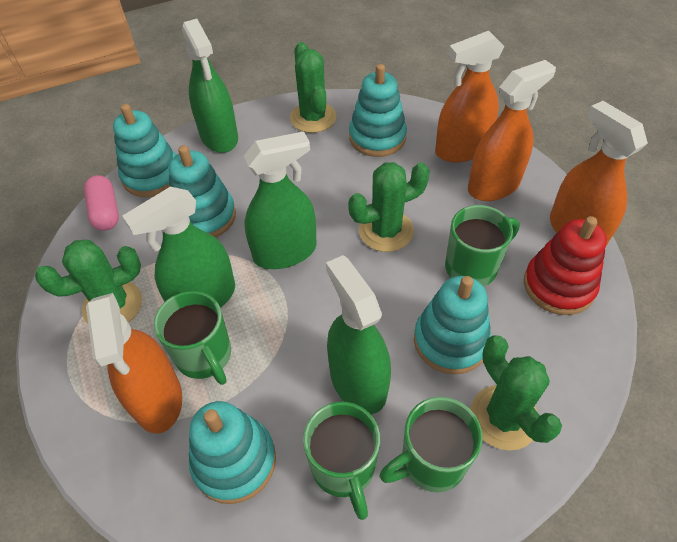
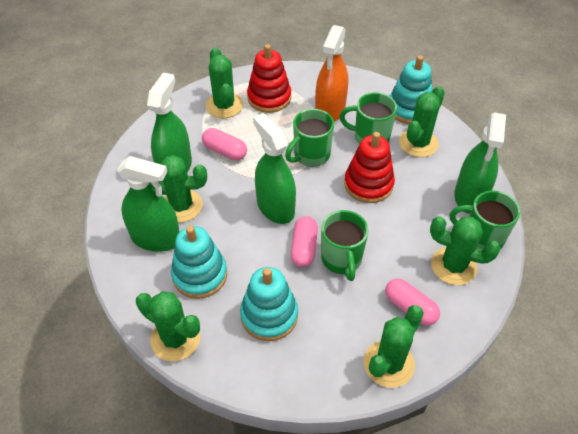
green cactus: [35,240,142,324] [290,42,337,133] [348,162,430,252] [470,335,562,451] = 4 -> [136,291,200,361] [150,155,207,223] [206,48,243,118] [364,305,424,388] [399,86,445,157] [430,216,500,285] = 6
orange spray bottle: [86,293,182,434] [435,31,505,162] [468,60,556,201] [550,101,648,246] = 4 -> [315,25,348,122] = 1
pink capsule: [84,175,119,231] = 1 -> [202,128,247,160] [291,216,318,267] [385,278,440,326] = 3
red stacking toy: [524,216,607,315] = 1 -> [247,44,291,113] [344,132,395,203] = 2
turquoise stacking toy: [113,104,176,197] [169,145,236,238] [189,401,276,504] [349,64,407,157] [414,276,491,374] = 5 -> [171,226,227,299] [240,267,298,341] [390,55,432,124] = 3

